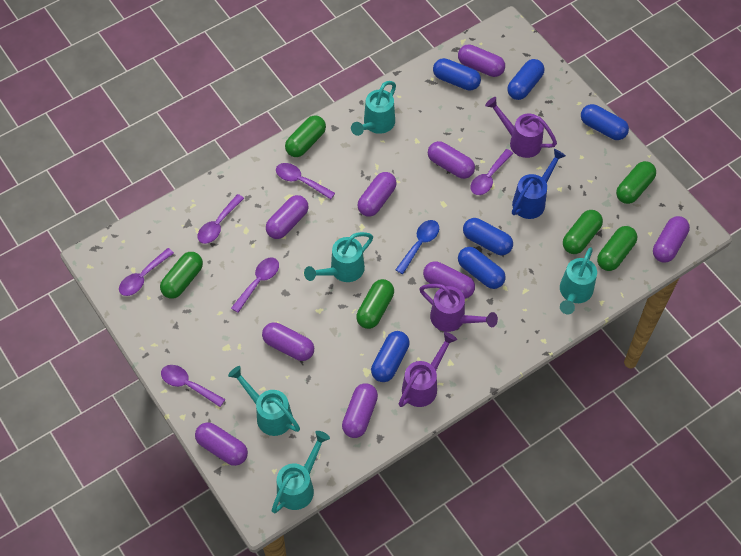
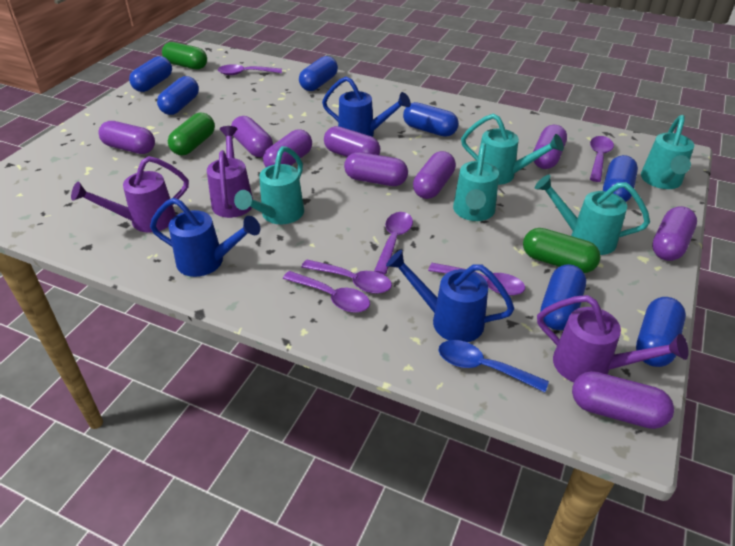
blue capsule: [371,331,410,382] [433,58,481,91] [458,247,506,289] [463,218,513,255] [507,59,544,100] [581,104,629,140] = 6 -> [129,56,172,92] [157,76,199,115] [299,56,338,91] [403,102,459,137] [540,264,586,330] [603,155,638,202] [636,297,686,367] = 7
blue watering can: [512,149,566,219] = 1 -> [150,198,260,277] [322,76,411,137] [386,250,514,342] = 3
green capsule: [160,252,203,299] [285,115,326,157] [356,279,394,329] [563,210,603,254] [597,226,637,271] [616,161,656,204] = 6 -> [162,42,207,70] [168,113,215,156] [523,228,601,273] = 3

